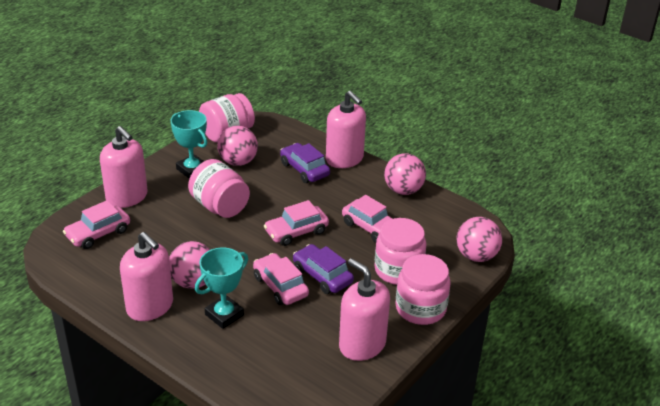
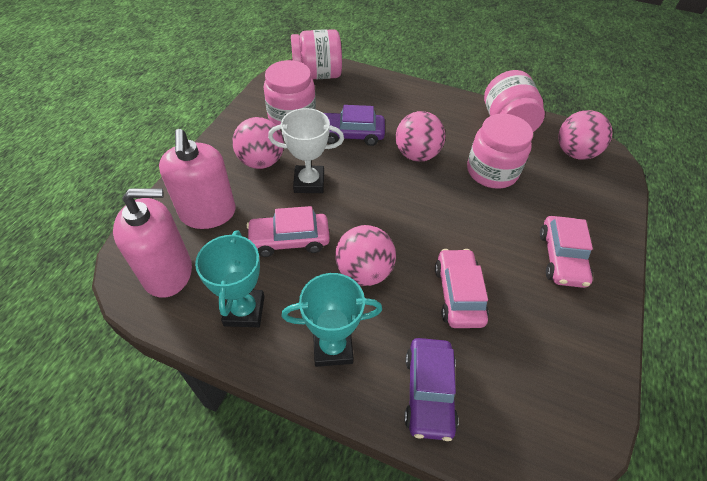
pink car: [63,200,130,249] [253,253,309,305] [264,200,329,246] [342,195,393,243] = 4 -> [247,206,330,257] [435,249,489,328] [540,216,593,288] = 3
pink soap dispenser: [100,126,148,208] [120,232,173,321] [326,91,366,168] [339,258,390,361] = 4 -> [113,188,192,298] [159,129,236,229] = 2
white trophy: none = 0 -> [268,108,344,193] = 1

